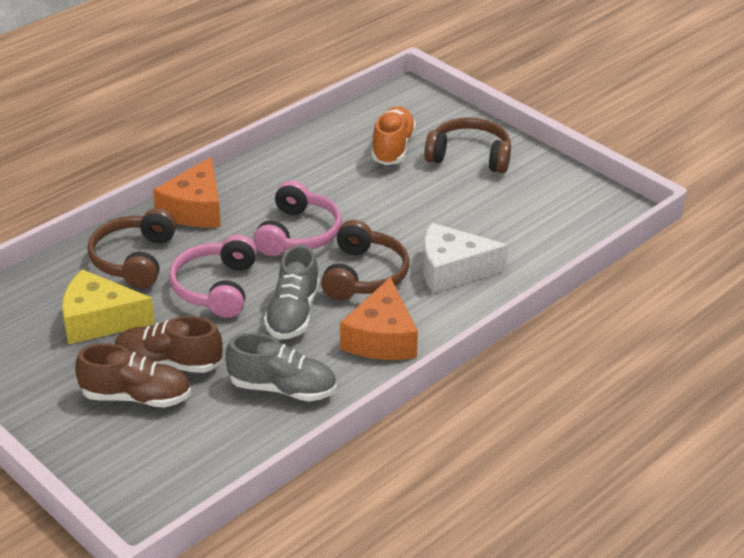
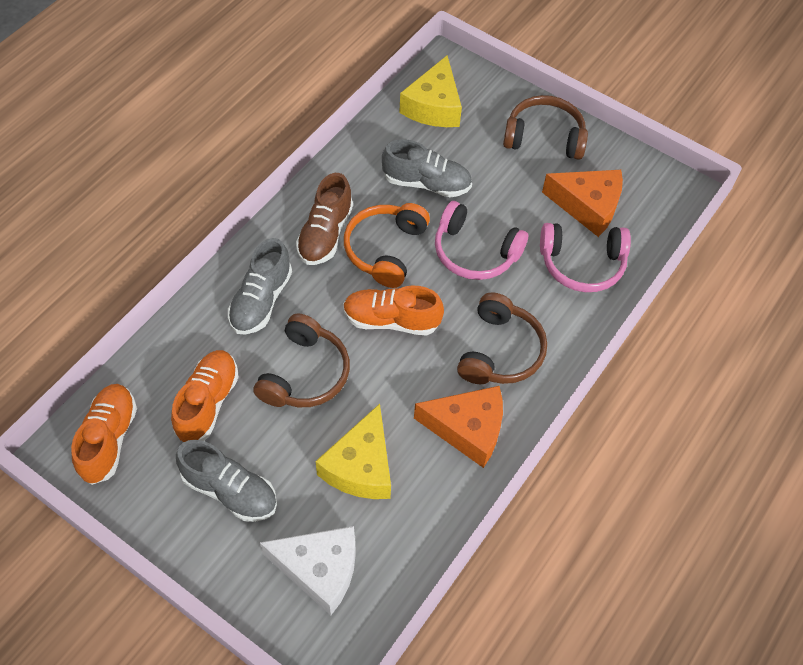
brown shoe: [75,343,191,408] [114,316,222,373] = 2 -> [296,173,353,265] = 1
grey shoe: [226,333,336,402] [264,245,320,340] = 2 -> [176,440,277,522] [228,238,292,334] [382,139,472,198] = 3
orange headphones: none = 0 -> [344,203,430,288] = 1
orange shoe: [371,106,416,165] = 1 -> [71,384,137,485] [171,350,239,442] [343,286,444,336] = 3
yellow cheese: [62,269,155,344] = 1 -> [315,404,391,499] [399,55,462,127] = 2

